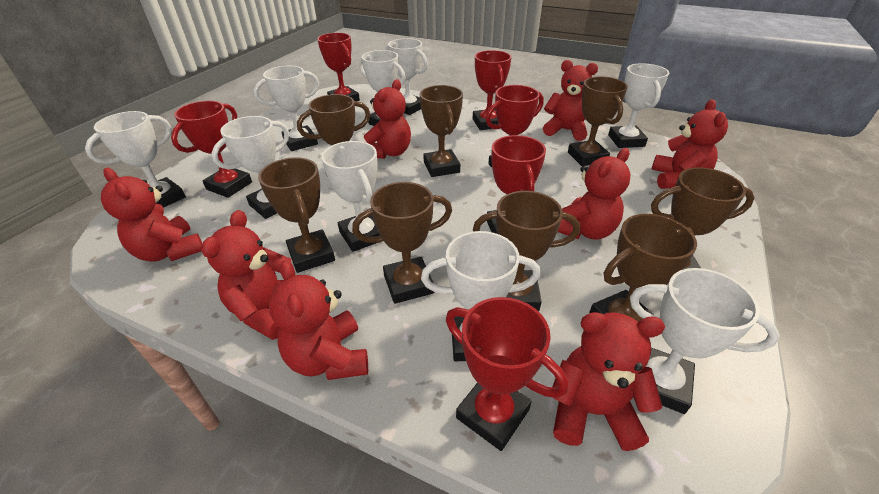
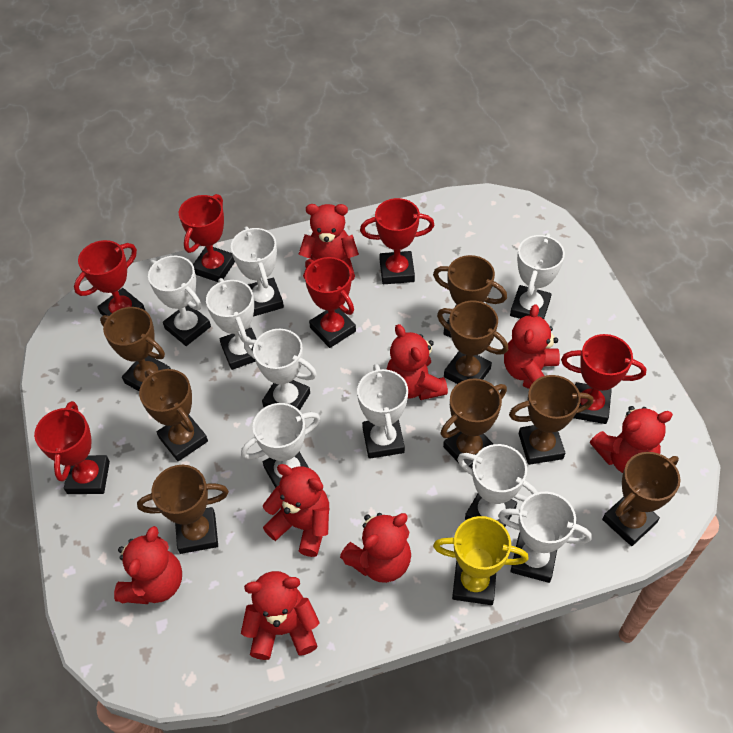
yellow trophy: none = 0 -> [433,516,528,605] = 1

